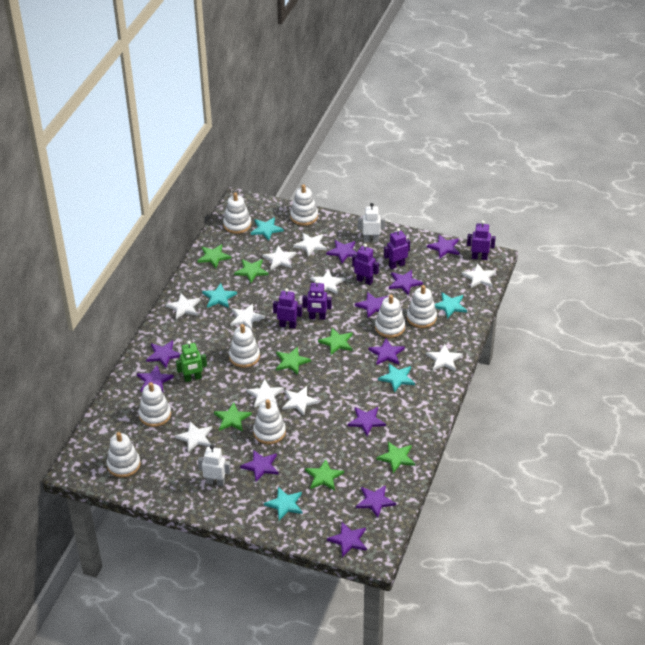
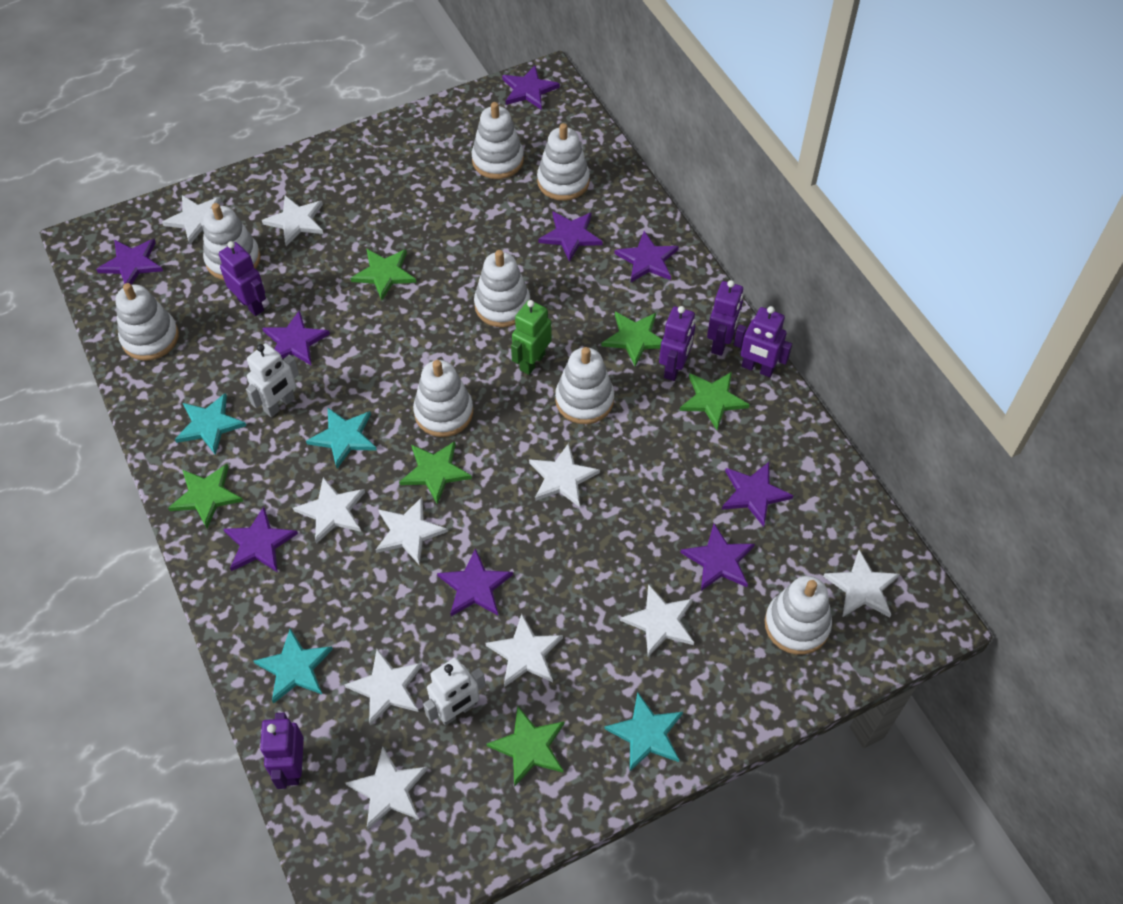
green star: [197,244,231,268] [214,402,252,431] [234,259,269,283] [276,346,311,375] [305,459,344,491] [318,328,353,355] [376,442,415,473] = 7 -> [168,464,243,528] [350,249,416,301] [399,441,472,504] [486,706,564,787] [601,312,662,366] [680,372,750,430] = 6
purple star: [137,365,174,393] [146,340,181,368] [240,450,279,482] [326,240,357,263] [327,522,367,557] [348,407,386,436] [355,292,388,318] [356,485,396,518] [368,339,405,365] [389,270,423,295] [427,235,459,259] = 11 -> [96,239,163,285] [223,507,298,572] [262,310,330,365] [437,548,513,616] [502,66,560,110] [538,211,603,262] [614,231,679,282] [680,524,755,591] [722,462,793,527] = 9
turquoise star: [202,283,237,308] [251,217,284,241] [264,487,303,520] [378,364,415,392] [434,292,467,319] = 5 -> [175,393,246,455] [254,628,333,704] [306,408,377,468] [604,692,683,771] = 4

